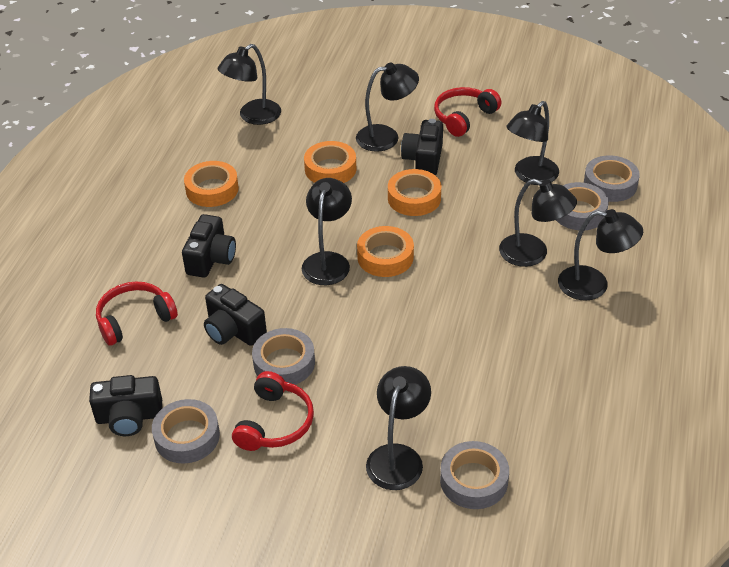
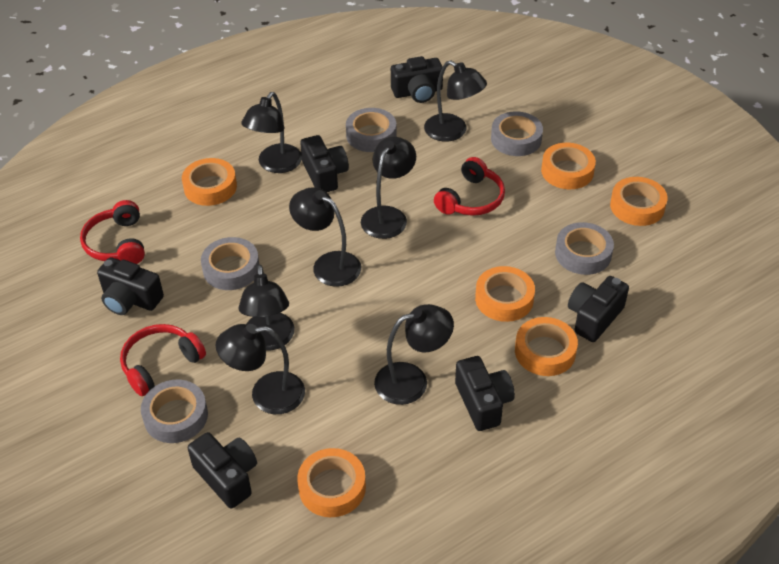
black camera: [89,375,162,436] [182,214,236,278] [204,284,267,346] [401,119,443,175] = 4 -> [97,257,164,315] [188,432,257,508] [300,135,349,192] [391,56,443,103] [455,356,515,431] [568,276,629,342] = 6
orange tape: [184,161,239,207] [304,141,356,183] [357,226,414,277] [388,169,441,216] = 4 -> [182,158,237,206] [297,448,366,517] [475,266,535,322] [515,317,578,376] [541,143,596,189] [610,177,668,226] = 6

